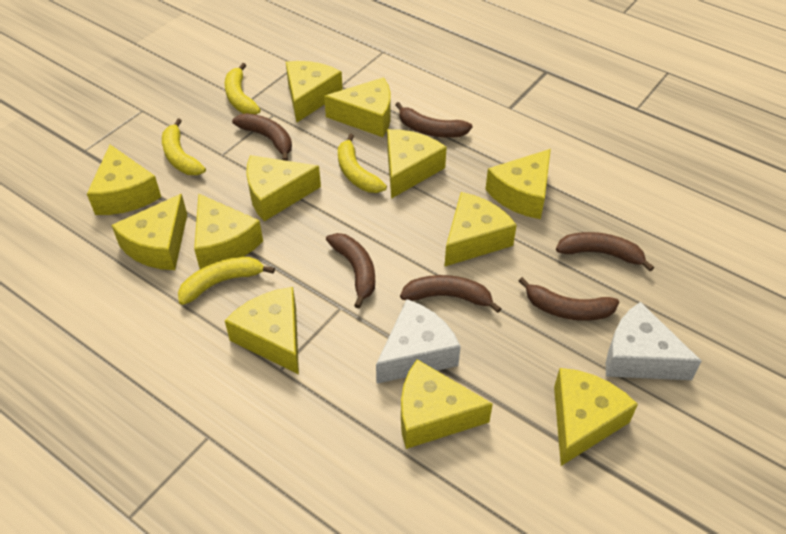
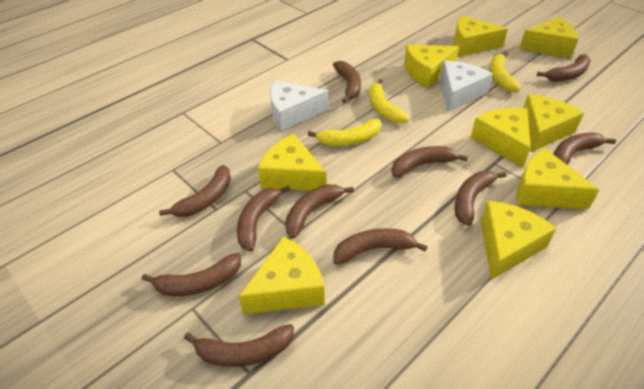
brown banana: [232,113,292,161] [326,233,375,308] [395,102,472,138] [400,275,502,313] [519,277,619,321] [556,232,654,272] = 6 -> [142,253,241,296] [159,165,231,217] [184,324,294,367] [237,185,290,251] [285,184,354,238] [333,61,361,103] [333,228,428,265] [391,146,468,178] [455,171,507,226] [537,54,591,82] [553,133,616,165] = 11
yellow banana: [162,118,206,175] [178,257,275,305] [225,63,261,114] [338,134,387,193] = 4 -> [308,119,381,146] [369,79,409,123] [490,52,521,92] = 3
yellow cheese: [87,145,161,215] [111,194,187,270] [194,194,263,269] [225,287,299,374] [246,155,321,221] [286,61,343,122] [324,77,391,137] [387,129,447,199] [401,359,493,449] [444,192,517,267] [485,149,551,219] [554,368,638,466] = 12 -> [239,236,325,314] [258,134,327,191] [404,45,459,88] [453,15,508,57] [470,108,531,168] [481,201,557,280] [516,148,599,210] [519,17,578,58] [523,94,584,152] = 9

